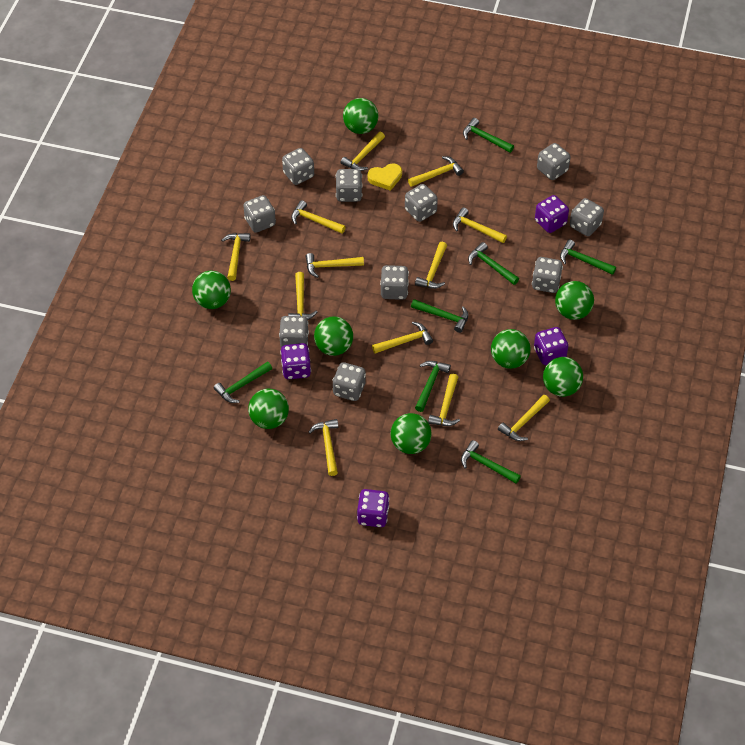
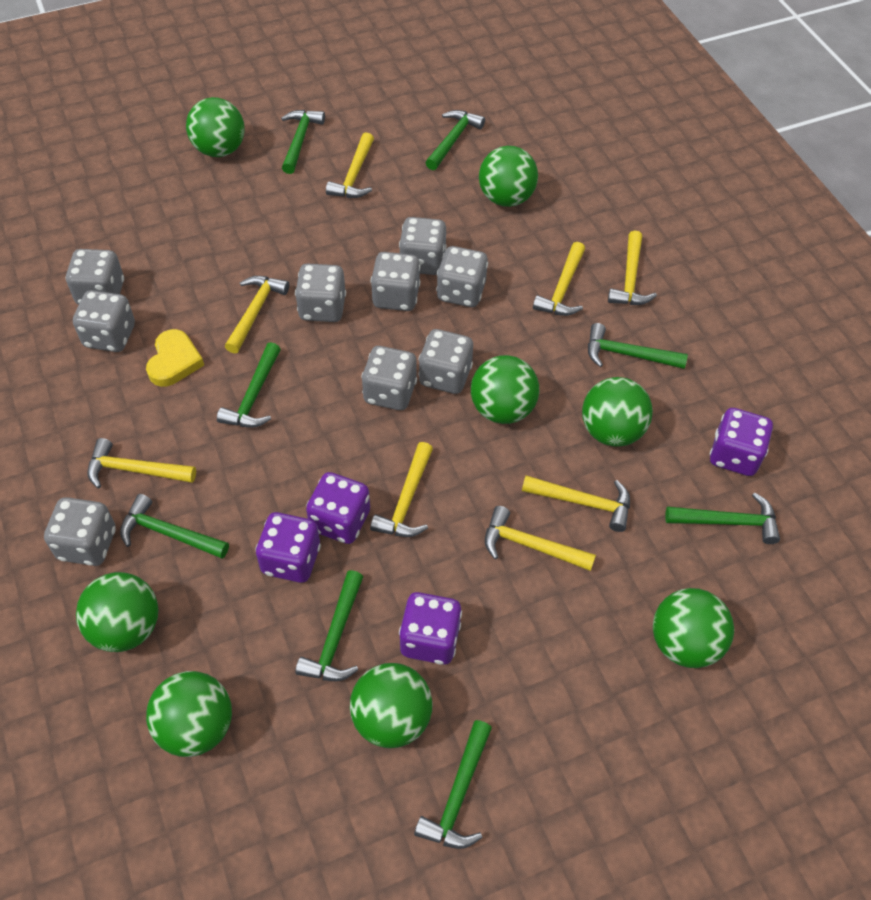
green hammer: [214,362,272,403] [411,299,469,333] [415,361,451,412] [461,440,521,484] [463,118,514,153] [468,242,519,285] [560,239,616,275] = 7 -> [120,494,229,559] [217,342,281,428] [281,110,325,174] [295,570,363,681] [414,720,492,849] [426,110,485,170] [588,323,688,369] [665,493,780,544] = 8
grey dice: [243,195,276,233] [279,316,309,348] [282,148,314,185] [332,362,366,401] [336,169,362,202] [380,265,409,300] [405,184,438,222] [532,257,563,293] [537,143,570,180] [570,198,604,236] = 10 -> [44,497,116,566] [66,249,124,305] [73,290,135,352] [295,264,346,322] [361,346,417,410] [371,252,421,311] [399,217,446,275] [418,329,473,394] [436,246,488,307] = 9
yellow hammer: [221,233,250,281] [288,272,317,320] [291,200,346,234] [306,253,364,278] [308,419,338,476] [341,132,385,171] [372,322,433,354] [408,156,464,187] [415,242,447,289] [428,374,460,426] [453,207,507,243] [498,395,550,441] = 12 -> [87,438,196,489] [225,276,289,354] [326,132,374,198] [370,442,433,537] [485,506,596,571] [522,476,630,532] [533,242,585,316] [608,230,657,305] = 8

